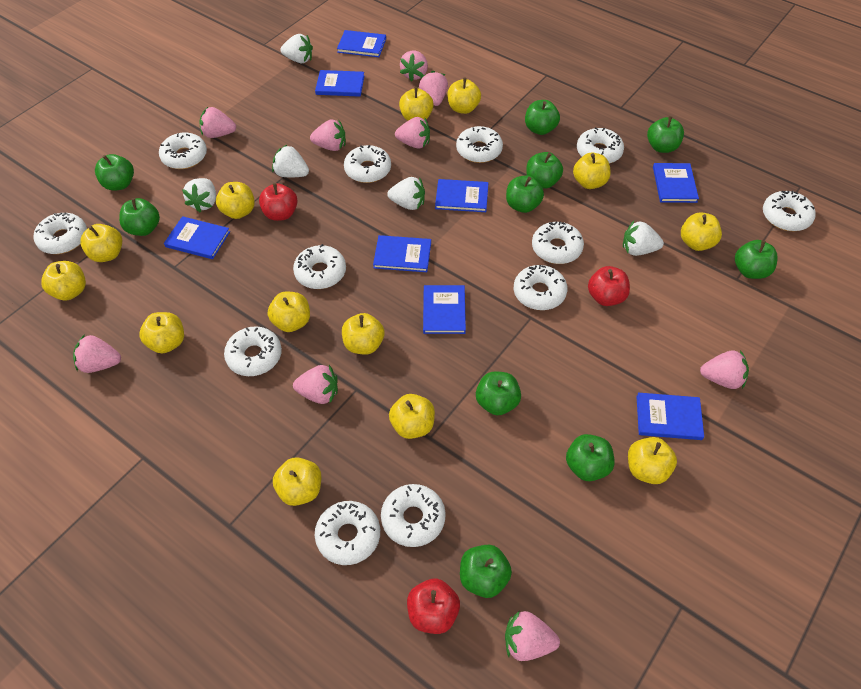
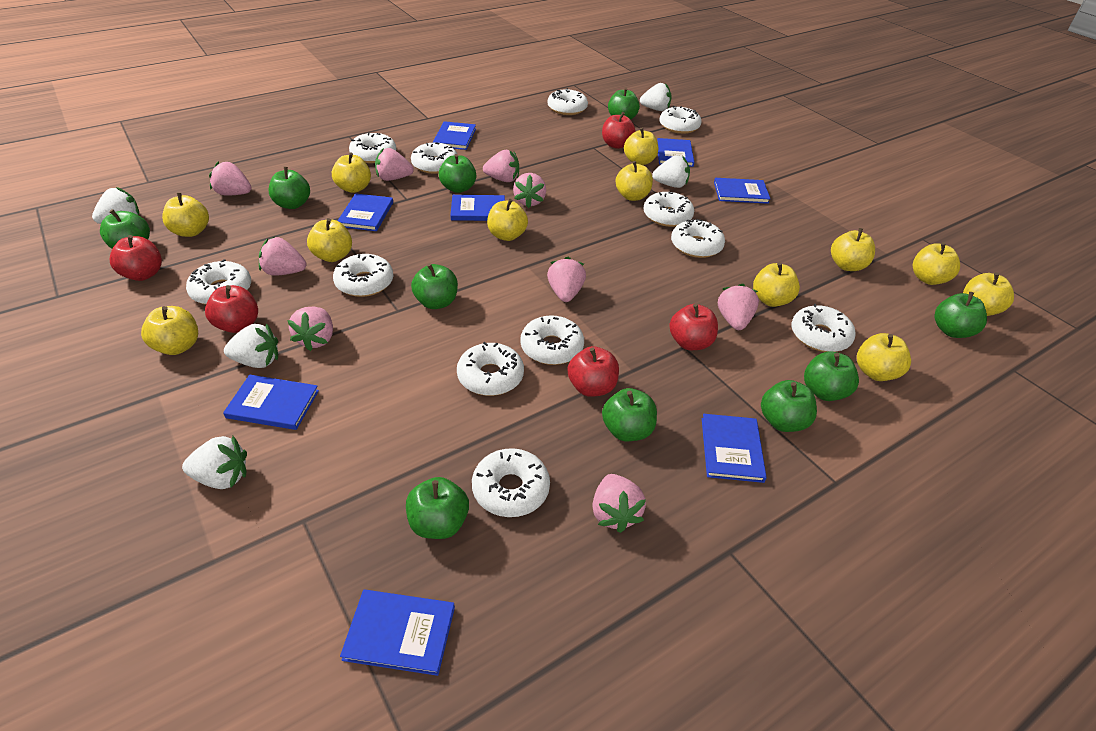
red apple: [259,183,298,221] [407,578,460,634] [588,266,630,306] = 3 -> [110,235,162,281] [205,285,258,333] [567,346,619,397] [602,112,636,149] [669,304,718,350] = 5
yellow apple: [41,261,86,300] [80,224,122,262] [139,312,184,353] [216,182,255,219] [268,292,310,332] [273,457,321,506] [342,313,385,355] [389,394,435,439] [399,87,434,121] [447,78,481,114] [573,153,611,189] [628,437,677,484] [681,212,722,251] = 13 -> [141,306,198,355] [162,192,209,237] [307,218,352,262] [332,152,371,193] [487,199,528,241] [616,161,653,201] [624,128,658,165] [753,262,800,307] [831,228,875,271] [857,333,911,381] [913,242,960,285] [963,272,1014,316] = 12

